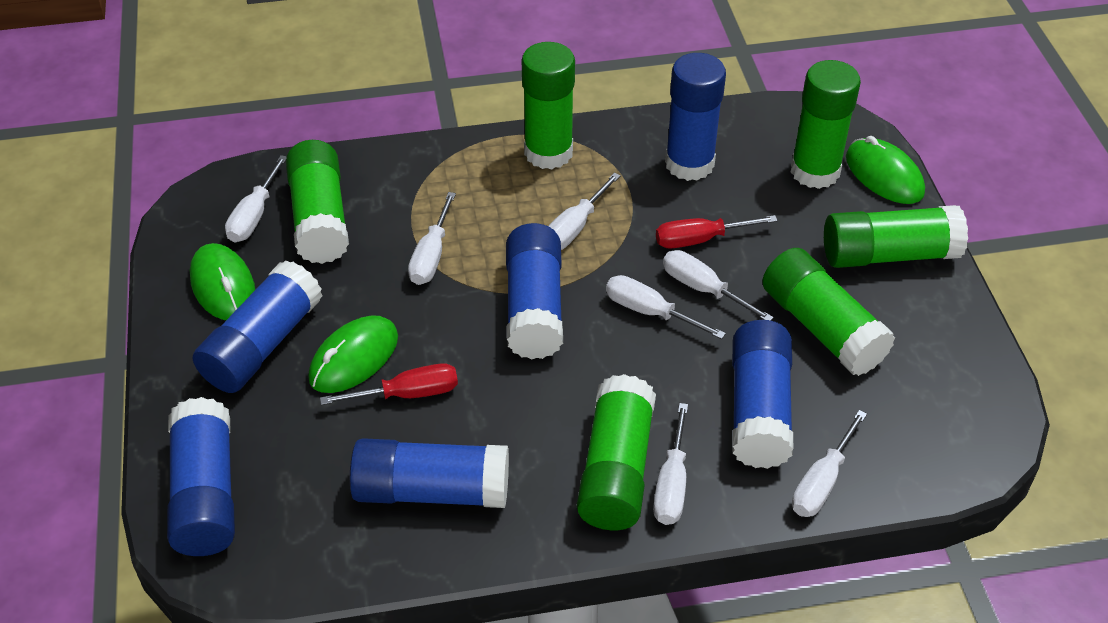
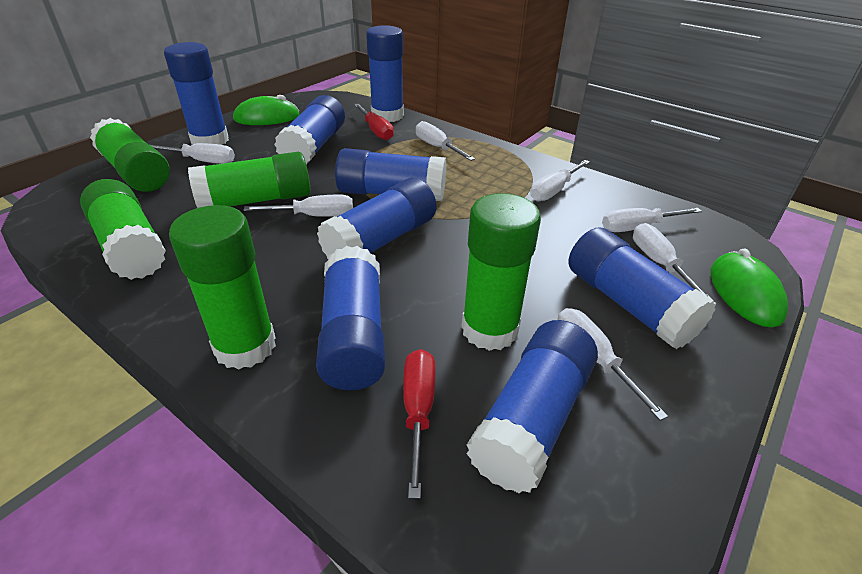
blue glue stick: [167,397,235,556] [193,260,323,393] [350,438,509,508] [506,223,563,359] [665,53,726,181] [732,320,794,469] = 6 -> [164,42,229,145] [274,95,345,165] [316,246,386,390] [317,178,437,259] [335,148,446,201] [366,25,404,122] [466,320,598,493] [568,227,717,349] = 8
green glue stick: [286,140,349,264] [522,42,575,170] [577,374,656,530] [762,248,895,376] [791,60,861,189] [824,205,968,268] = 6 -> [80,179,166,280] [90,118,170,192] [169,205,276,370] [188,152,310,208] [461,193,541,351] = 5
green mouse: [190,243,255,320] [308,315,398,393] [846,136,925,204] = 3 -> [233,95,299,125] [711,248,788,327] = 2

